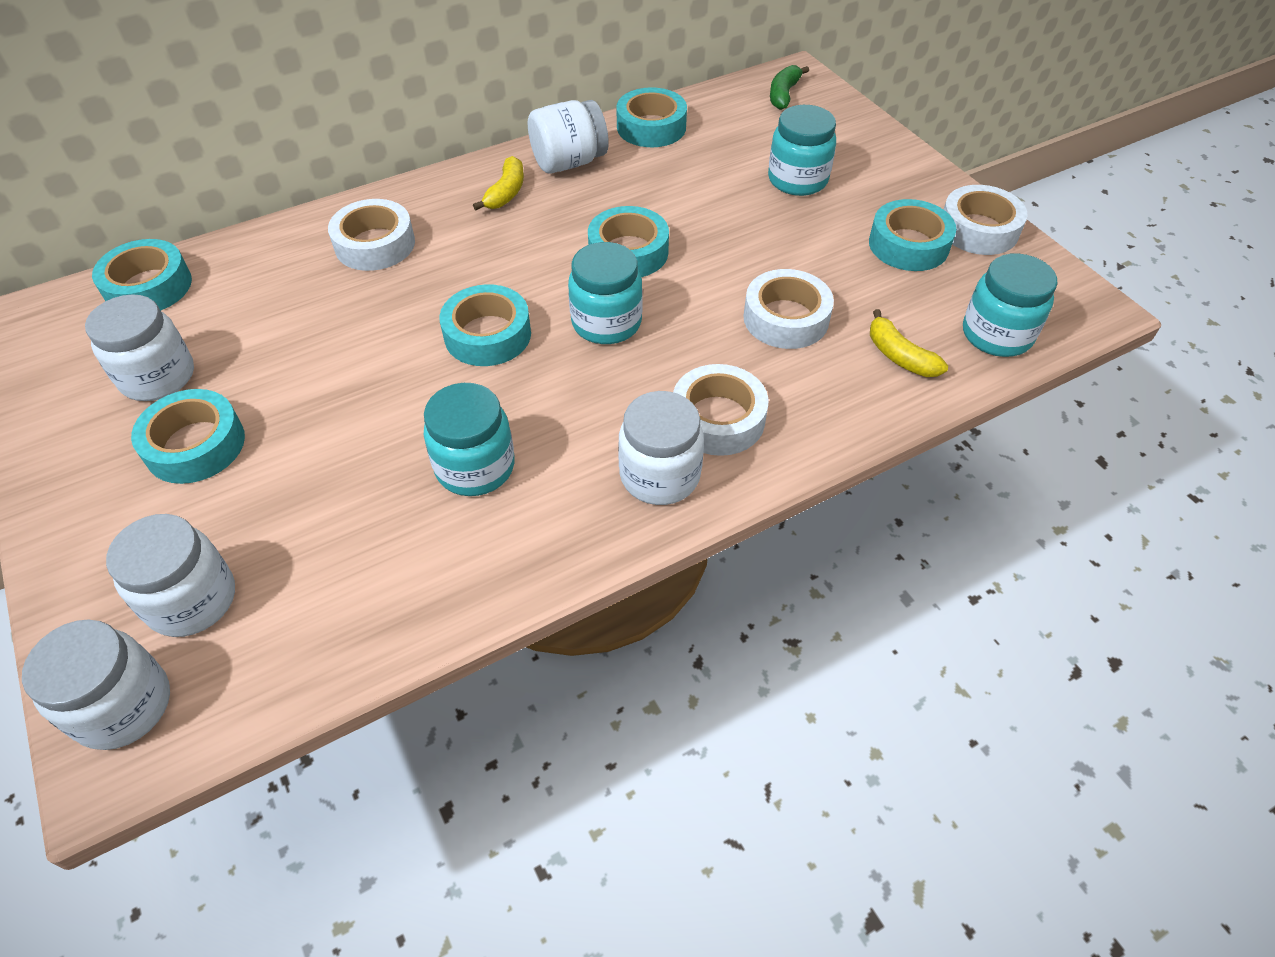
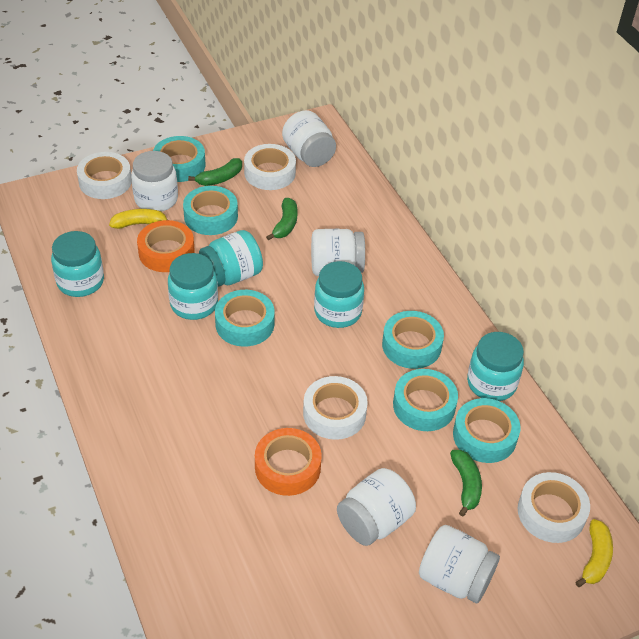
green banana: [770,65,809,110] = 1 -> [188,158,242,186] [266,198,298,240] [450,450,482,517] = 3
orange tape: none = 0 -> [137,220,195,272] [255,428,322,496] = 2
turquoise jar: [424,383,515,496] [568,242,643,344] [768,105,836,196] [963,253,1057,357] = 4 -> [51,231,104,297] [168,253,218,320] [199,230,263,287] [314,261,364,328] [467,332,524,401] = 5

